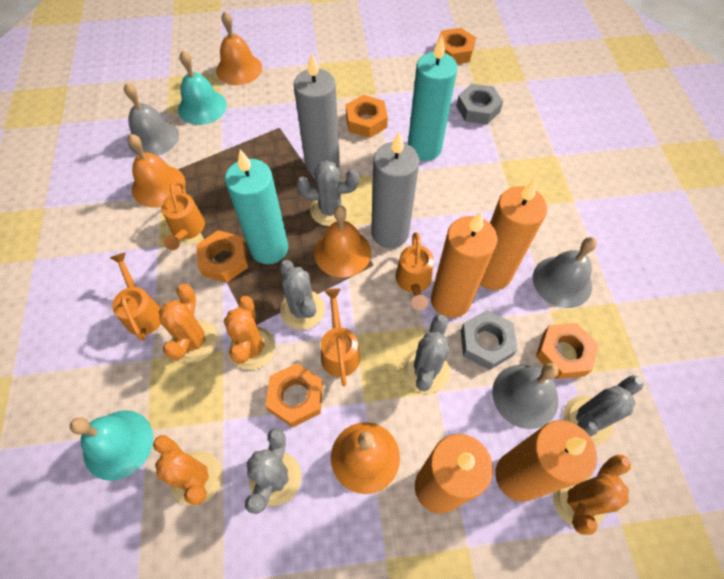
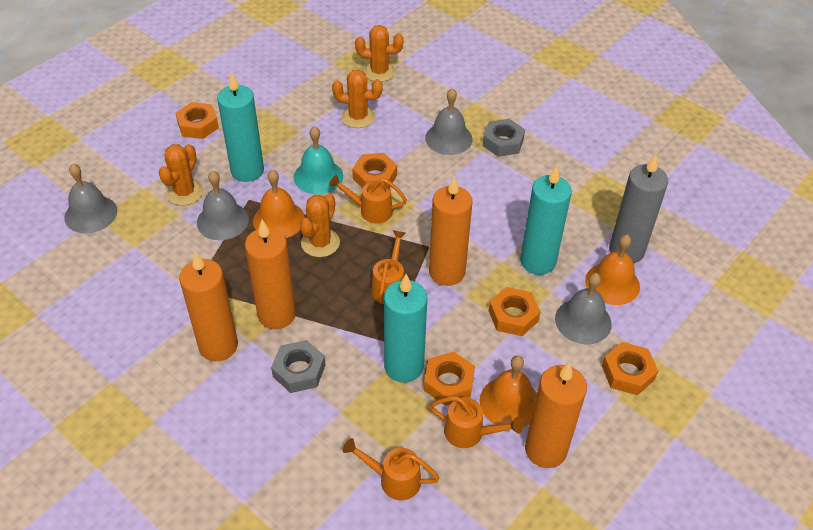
grey bell: [124,83,179,156] [492,363,559,429] [533,237,597,308] = 3 -> [64,163,117,233] [197,170,249,240] [425,88,473,155] [555,273,612,344] = 4
grey cactus: [245,428,301,514] [279,260,325,330] [296,160,359,226] [403,314,450,393] [563,375,644,445] = 5 -> none = 0
grey candle: [294,52,340,176] [371,131,419,248] = 2 -> [609,155,668,263] = 1
orange bell: [128,134,186,208] [216,11,262,85] [314,206,371,278] [331,422,400,494] = 4 -> [253,170,305,238] [479,356,537,427] [585,235,640,305] = 3
turquoise bell: [70,410,153,481] [178,50,227,125] = 2 -> [294,126,343,194] = 1
turquoise candle: [225,149,288,264] [408,35,458,161] = 2 -> [217,72,264,182] [384,274,427,382] [520,165,572,275] = 3

